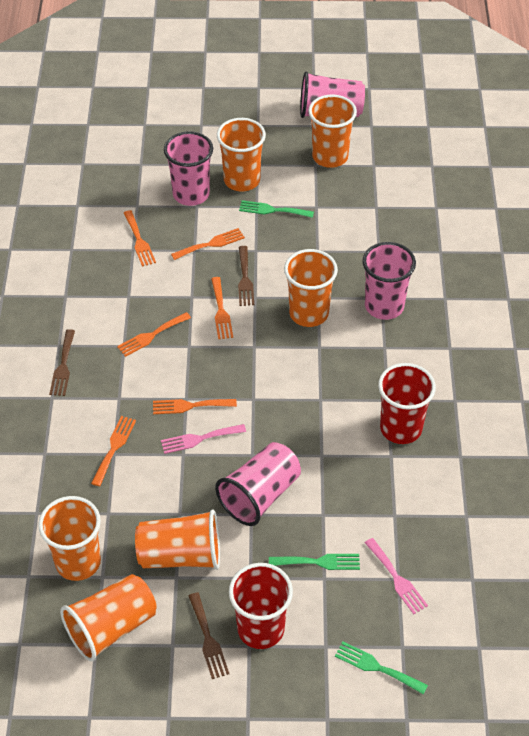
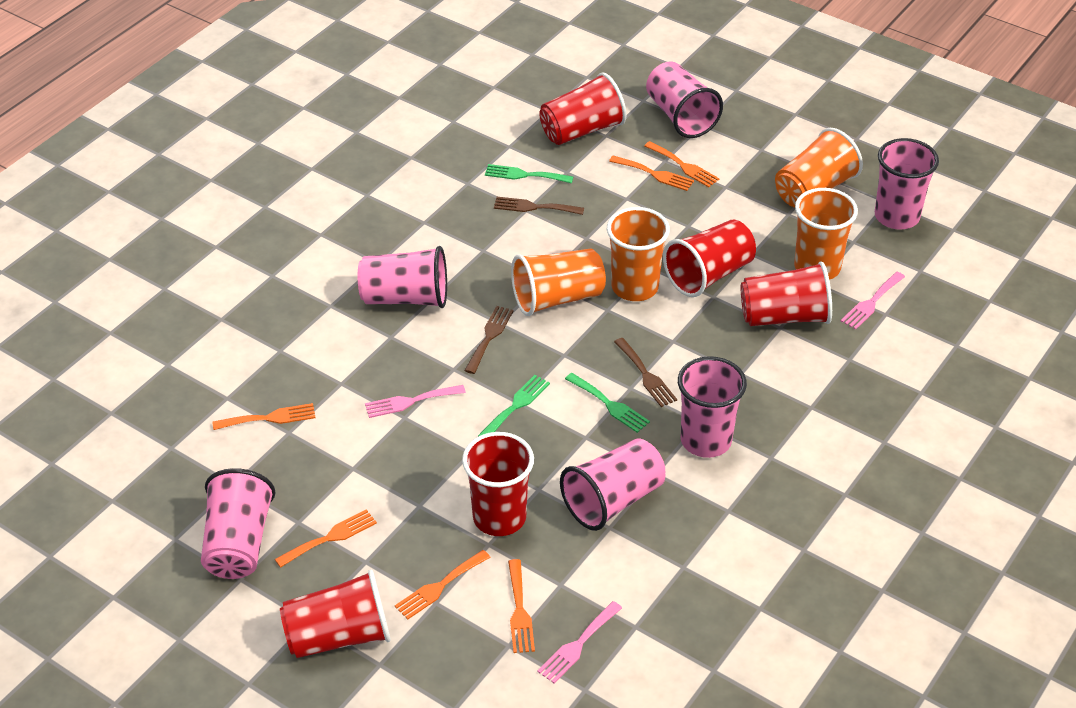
orange cup: [38,496,101,581] [60,574,157,662] [135,509,220,570] [217,118,266,191] [284,249,338,327] [308,94,357,168] = 6 -> [511,249,606,316] [607,207,670,301] [775,128,863,208] [794,188,858,280] = 4
pink cup: [164,131,213,206] [215,442,301,526] [300,71,365,118] [363,242,416,320] = 4 -> [201,468,276,579] [358,246,447,308] [560,438,665,531] [646,61,723,138] [678,356,747,458] [875,138,939,229] = 6
pink fork: [161,424,246,454] [365,538,428,614] = 2 -> [365,385,466,418] [537,601,622,683] [841,272,905,330] = 3
red cup: [229,563,293,649] [378,363,436,444] = 2 -> [280,570,391,658] [462,432,534,536] [539,72,626,145] [663,219,756,297] [741,261,832,326] = 5

